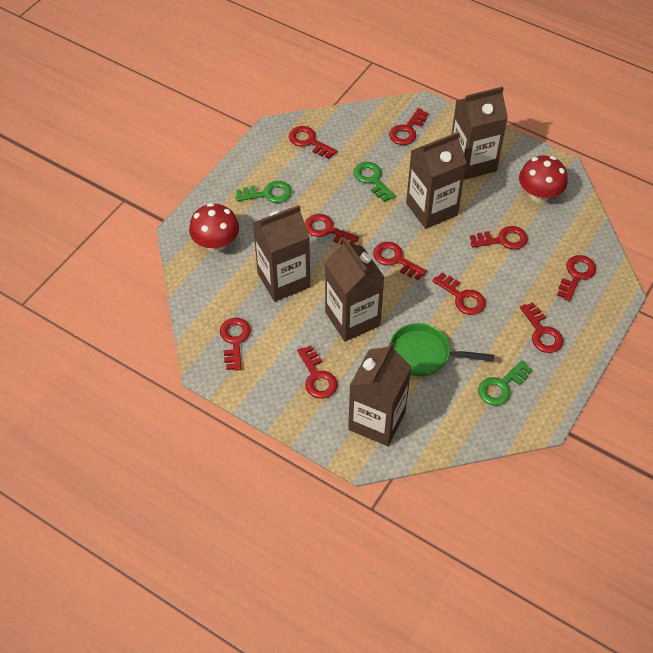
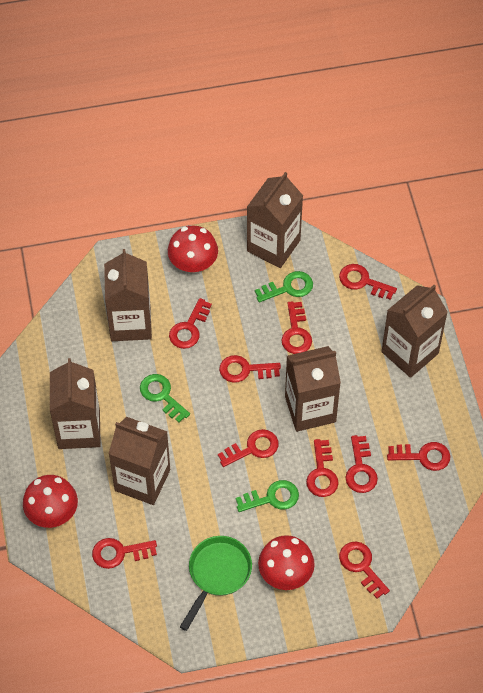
brown carton: [253,205,310,302] [325,238,384,342] [348,342,412,446] [406,132,467,229] [452,87,508,180] = 5 -> [50,358,101,449] [104,249,152,341] [109,417,170,505] [247,172,303,268] [285,346,341,432] [381,285,448,378] = 6
red mushroom: [189,203,239,252] [519,156,568,203] = 2 -> [23,475,78,528] [168,226,218,273] [258,535,315,590] = 3

